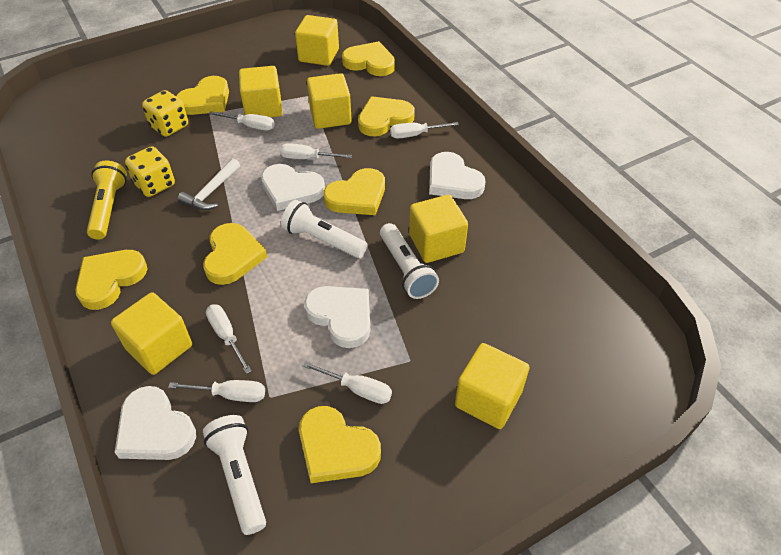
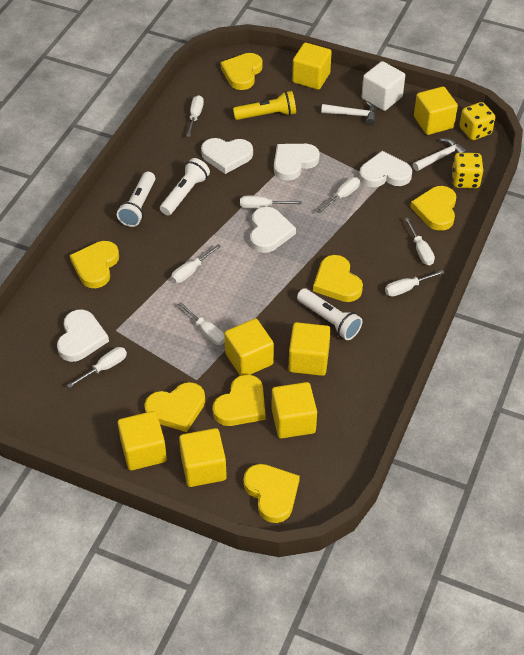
white cube: none = 0 -> [362,61,405,111] = 1
white hammer: [177,158,240,210] = 1 -> [321,101,376,125] [413,138,468,171] = 2
white heart: [114,386,196,460] [261,164,325,211] [304,286,370,348] [429,152,486,199] = 4 -> [57,309,109,362] [201,138,253,174] [250,207,296,253] [274,144,320,181] [359,151,412,187] = 5
white screwdriver: [168,380,265,402] [206,304,252,374] [209,111,275,130] [280,143,352,159] [302,361,392,404] [390,122,459,138] = 6 -> [67,347,127,388] [171,244,221,283] [178,302,225,345] [187,95,204,137] [240,196,301,209] [316,177,360,214] [385,270,445,297] [405,218,435,265] = 8
yellow cube: [111,292,192,375] [239,66,283,117] [295,15,339,66] [307,73,352,129] [409,195,468,263] [455,343,530,429] = 6 -> [118,411,167,471] [179,428,227,487] [224,318,274,376] [272,382,317,439] [289,322,331,376] [292,42,332,90] [414,86,458,135] = 7

